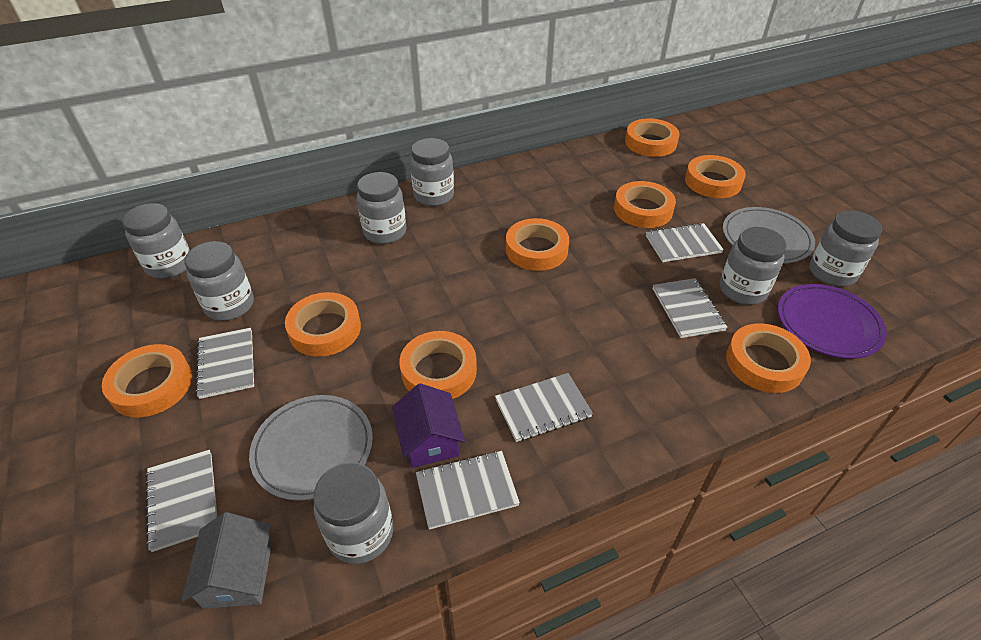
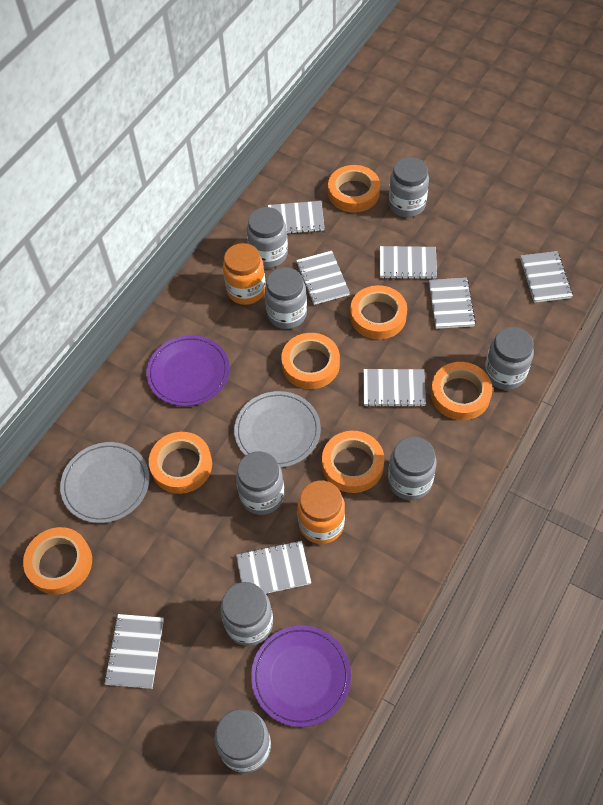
grey house: [182,512,272,609] = 1 -> none = 0
grey jar: [122,203,190,279] [184,241,254,321] [313,462,393,564] [357,172,406,244] [410,138,454,206] [720,227,786,305] [809,210,882,287] = 7 -> [214,709,271,773] [220,582,273,646] [236,451,284,515] [247,207,288,268] [265,267,307,329] [388,437,437,500] [389,157,429,217] [484,327,534,390] = 8
grey notebook: [145,450,217,552] [195,328,254,399] [416,451,520,530] [495,373,593,442] [646,223,724,262] [653,278,728,338] = 6 -> [104,614,164,689] [236,541,311,594] [268,201,324,234] [296,251,350,305] [363,369,426,407] [380,246,437,279] [429,278,476,329] [520,251,573,303] = 8
orange jar: none = 0 -> [223,243,266,305] [297,480,345,544] = 2
orange tape: [102,344,192,418] [285,292,361,357] [399,331,477,399] [506,218,569,271] [614,181,676,228] [625,118,679,157] [685,155,746,198] [726,323,811,393] = 8 -> [23,527,92,595] [149,432,212,494] [281,333,340,389] [322,431,384,493] [328,165,380,213] [350,285,407,340] [431,362,493,420] = 7
purple house: [392,383,465,468] = 1 -> none = 0
purple plate: [778,284,887,359] = 1 -> [146,335,230,406] [251,625,351,727] = 2

